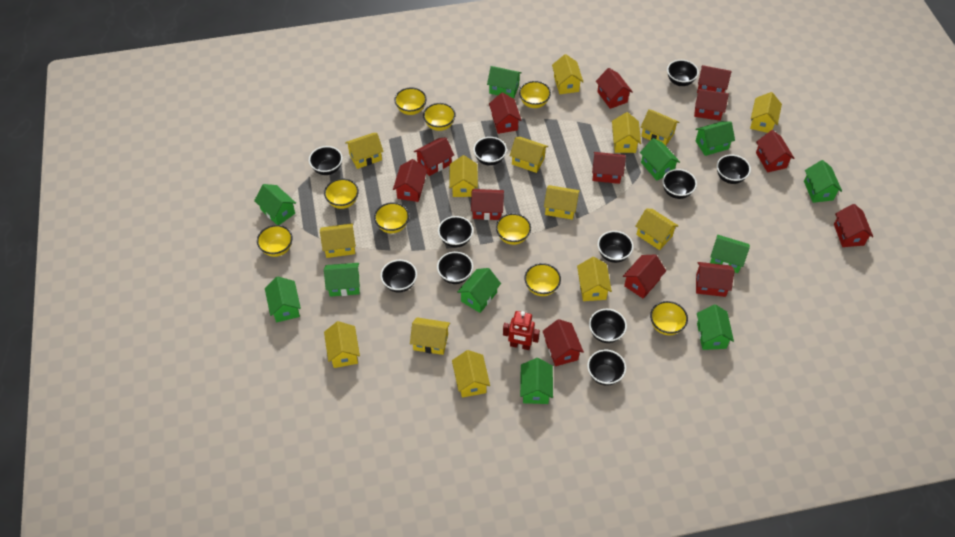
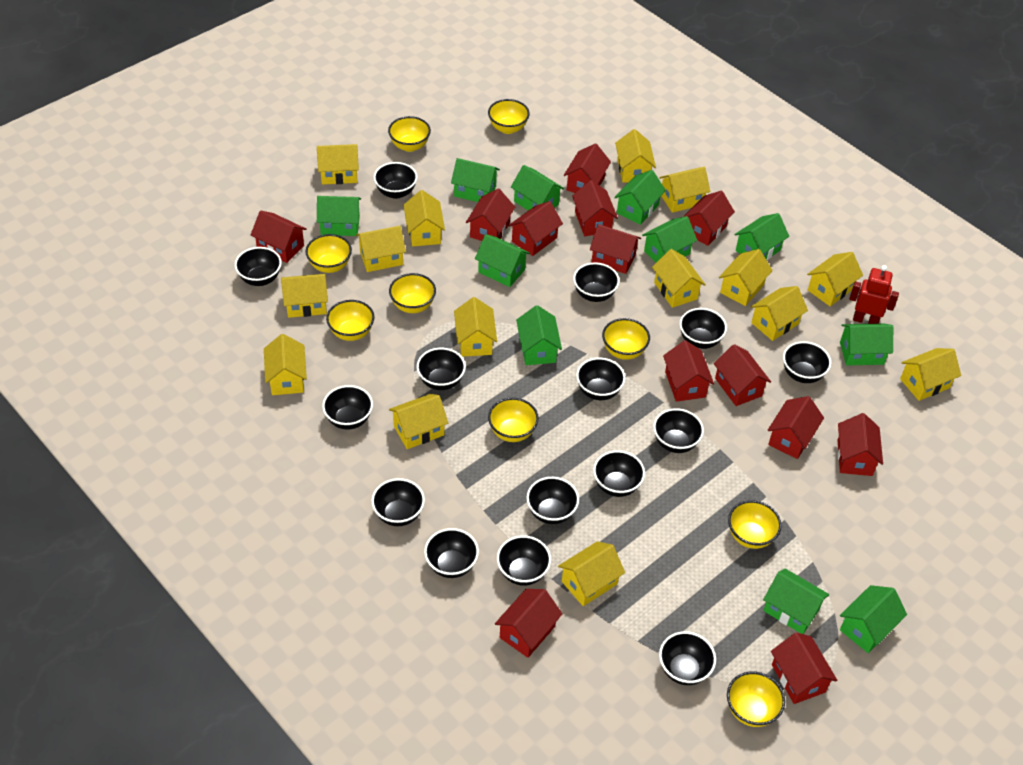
black bowl: [309,146,342,175] [381,260,417,293] [437,252,473,284] [438,216,473,248] [473,137,507,166] [587,350,626,386] [589,309,627,343] [598,231,633,263] [662,169,697,199] [667,60,699,86] [717,154,751,184] = 11 -> [235,247,282,286] [322,385,373,430] [371,478,425,526] [374,162,417,199] [417,348,466,390] [424,528,479,578] [497,535,551,586] [526,477,579,524] [573,262,620,302] [576,358,625,400] [593,450,645,497] [653,408,704,453] [659,631,716,685] [679,308,727,349] [783,341,831,383] = 15
yellow house: [320,223,356,258] [324,321,360,368] [345,133,383,169] [410,317,450,355] [449,155,478,197] [452,350,490,398] [510,137,548,173] [544,185,580,220] [552,54,583,94] [577,257,612,301] [612,112,641,153] [636,209,678,250] [641,109,679,146] [750,92,782,133] = 14 -> [264,334,307,395] [281,274,328,318] [317,144,359,184] [356,226,406,272] [389,394,448,449] [404,190,445,246] [454,297,497,357] [558,541,625,606] [615,129,656,183] [652,249,706,308] [659,167,710,213] [719,249,773,306] [751,286,808,341] [807,252,863,306] [900,348,961,401] = 15

